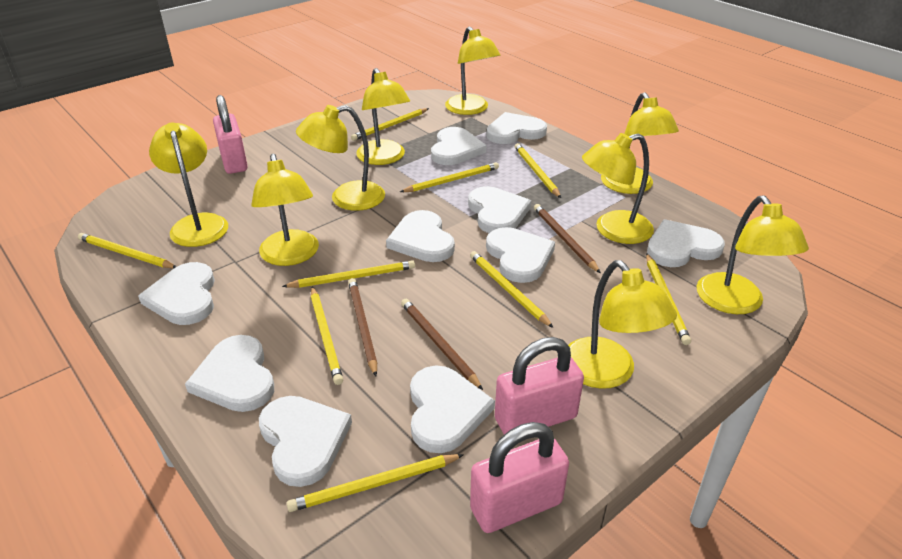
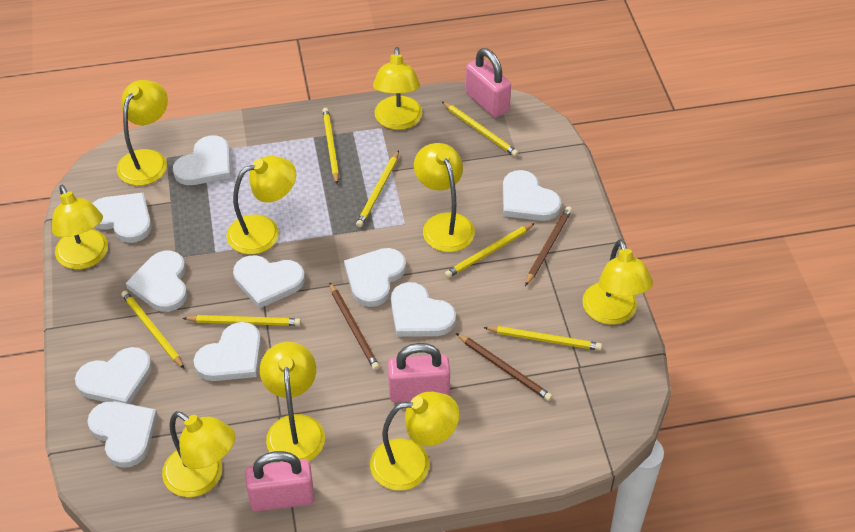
yellow pencil: [78,233,176,268] [282,260,415,288] [286,454,464,512] [311,287,343,385] [351,108,429,141] [400,162,499,192] [470,251,553,328] [515,143,561,198] [646,253,691,345] = 9 -> [121,291,184,368] [183,315,301,326] [322,108,339,184] [356,151,399,227] [441,101,519,157] [445,223,535,278] [483,326,602,351] = 7

